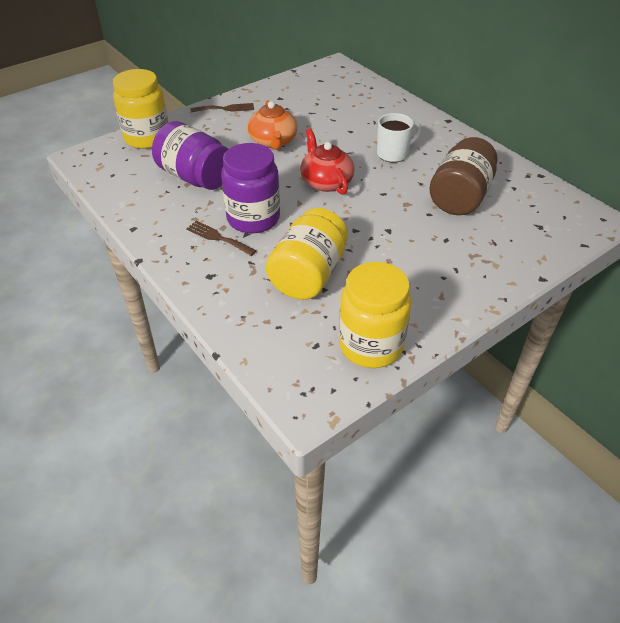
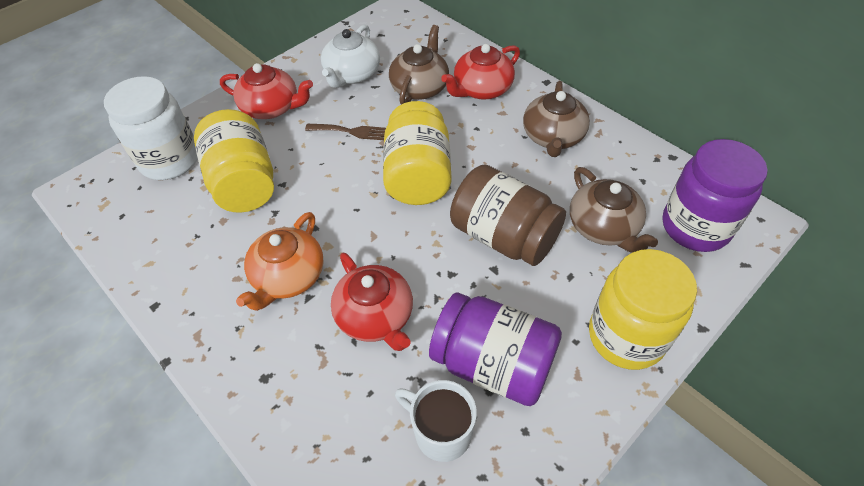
brown fork: [186,221,256,256] [190,103,254,112] = 2 -> [305,124,386,140] = 1
brown teapot: none = 0 -> [389,25,449,104] [523,81,590,157] [570,167,658,253] = 3
red teapot: [300,128,355,195] = 1 -> [220,63,313,119] [331,253,413,351] [441,44,520,100] = 3
white jar: none = 0 -> [104,76,198,180] = 1
white teapot: none = 0 -> [321,25,380,88] = 1

